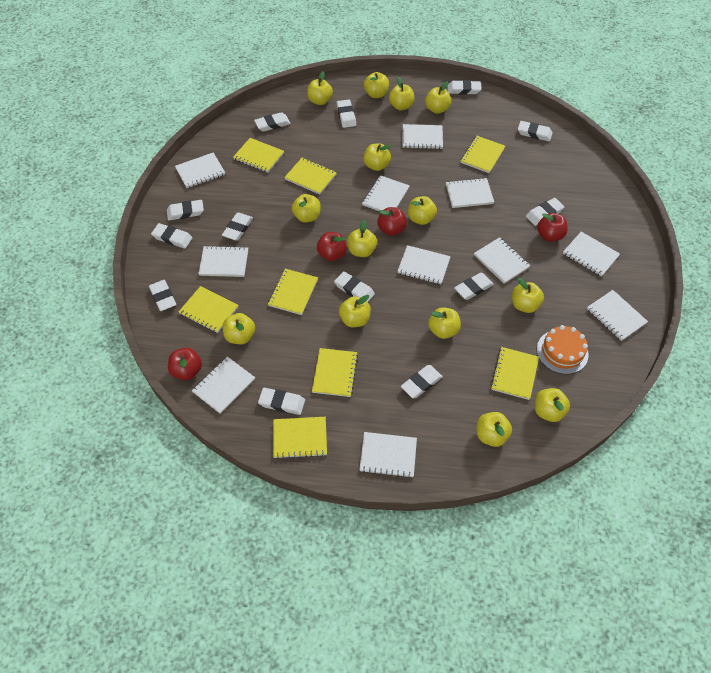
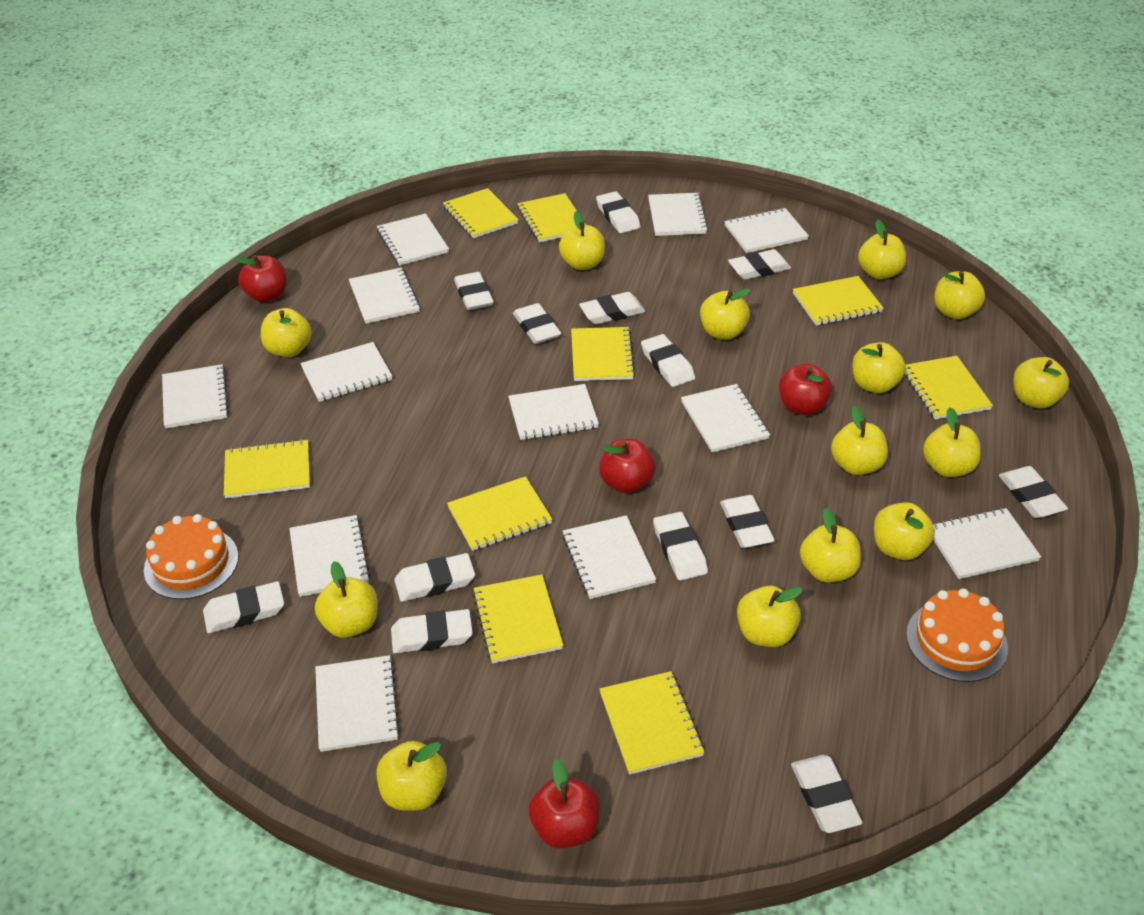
orange cake: [537,325,588,374] = 1 -> [144,514,239,600] [906,588,1008,682] = 2
white notebook: [175,152,225,188] [192,357,255,414] [198,246,248,277] [359,432,417,478] [362,175,410,211] [397,245,451,284] [402,124,443,149] [446,178,494,208] [474,237,530,284] [563,232,620,277] [587,290,648,341] = 11 -> [162,364,229,429] [289,515,370,597] [300,342,392,402] [315,655,400,752] [349,267,420,324] [377,213,449,265] [508,384,599,440] [562,515,656,599] [648,193,708,236] [681,384,770,453] [724,208,809,253] [933,508,1041,579] = 12
yellow notebook: [179,286,239,333] [233,138,284,173] [268,269,318,315] [273,417,327,459] [284,158,337,195] [312,348,358,397] [461,136,505,173] [491,347,539,400] = 8 -> [224,439,310,498] [443,188,519,239] [447,476,553,551] [472,575,564,663] [517,193,586,242] [571,327,635,381] [600,671,705,775] [793,276,884,325] [905,356,993,419] = 9

